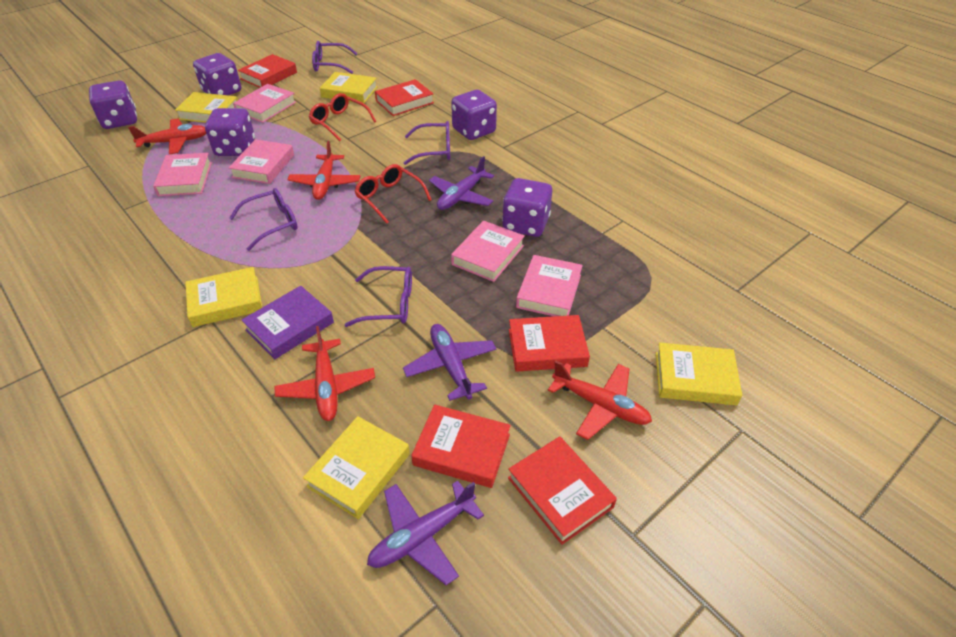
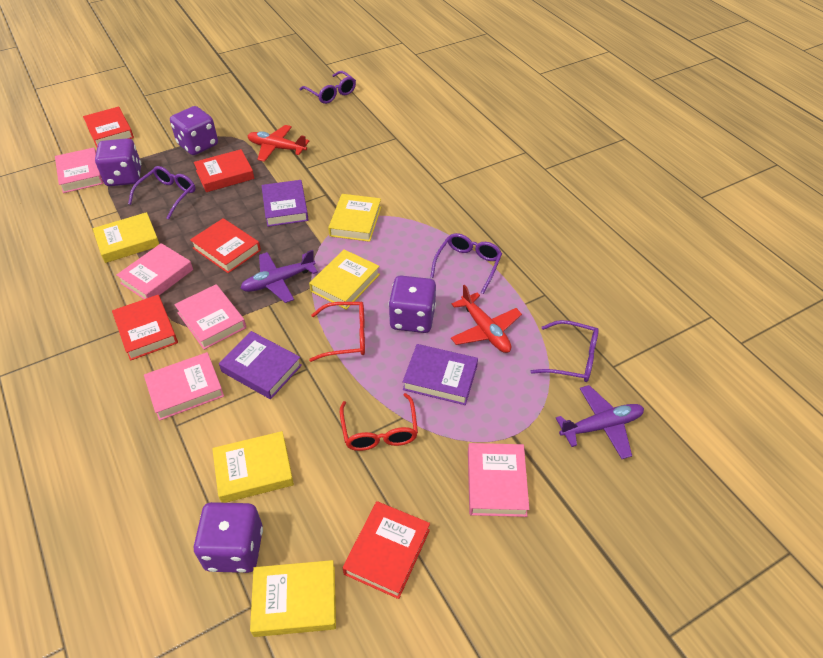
purple book: [242,286,334,359] = 1 -> [219,331,302,399] [261,180,309,227] [403,344,478,405] = 3
purple dice: [89,80,137,129] [193,53,241,96] [205,108,255,156] [451,90,497,140] [502,178,552,237] = 5 -> [95,138,141,186] [170,106,218,155] [194,502,263,573] [389,276,436,333] = 4
purple plane: [367,481,484,585] [403,324,497,401] [429,156,494,210] = 3 -> [240,250,318,303] [556,385,644,459] = 2
red plane: [128,119,206,154] [275,326,375,421] [287,141,360,200] [548,361,652,440] = 4 -> [248,125,309,162] [451,285,522,353] = 2

